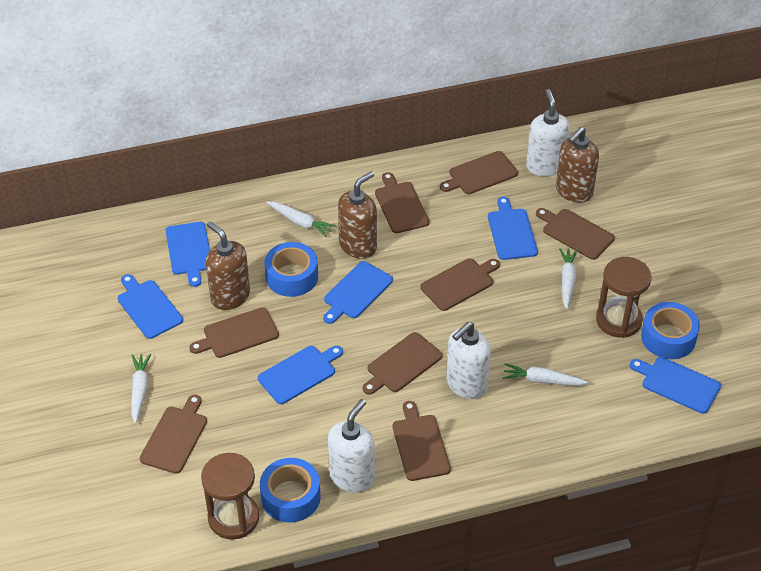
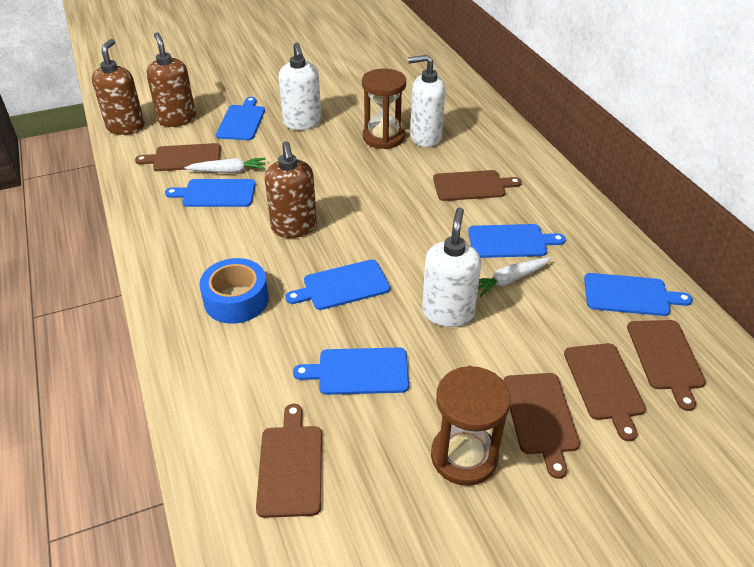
blue tape: [260,458,321,523] [264,242,318,297] [641,302,700,359] = 3 -> [199,258,269,324] = 1
brown cutting board: [140,394,207,474] [189,307,279,358] [363,332,442,395] [375,172,430,233] [392,401,451,481] [420,258,500,311] [440,151,518,194] [536,208,615,260] = 8 -> [135,143,221,171] [256,404,322,518] [433,170,522,201] [503,373,580,479] [564,343,646,441] [627,320,706,411] = 6
white carrot: [131,354,151,424] [266,201,336,237] [503,363,589,386] [559,248,578,310] = 4 -> [185,158,266,173] [478,257,551,297] = 2

